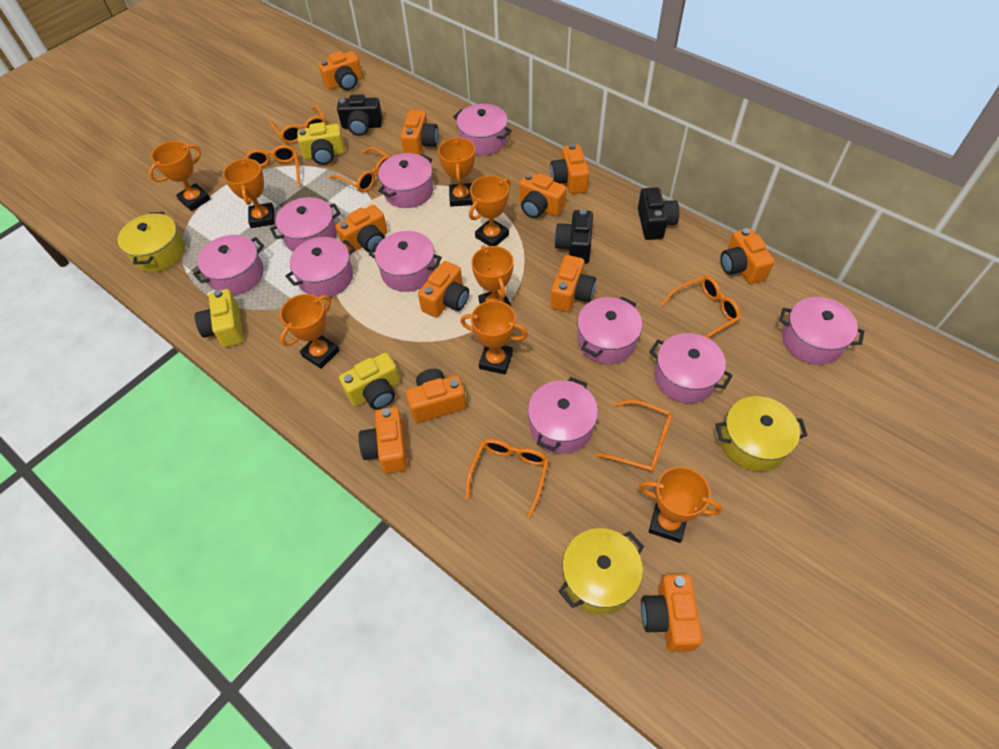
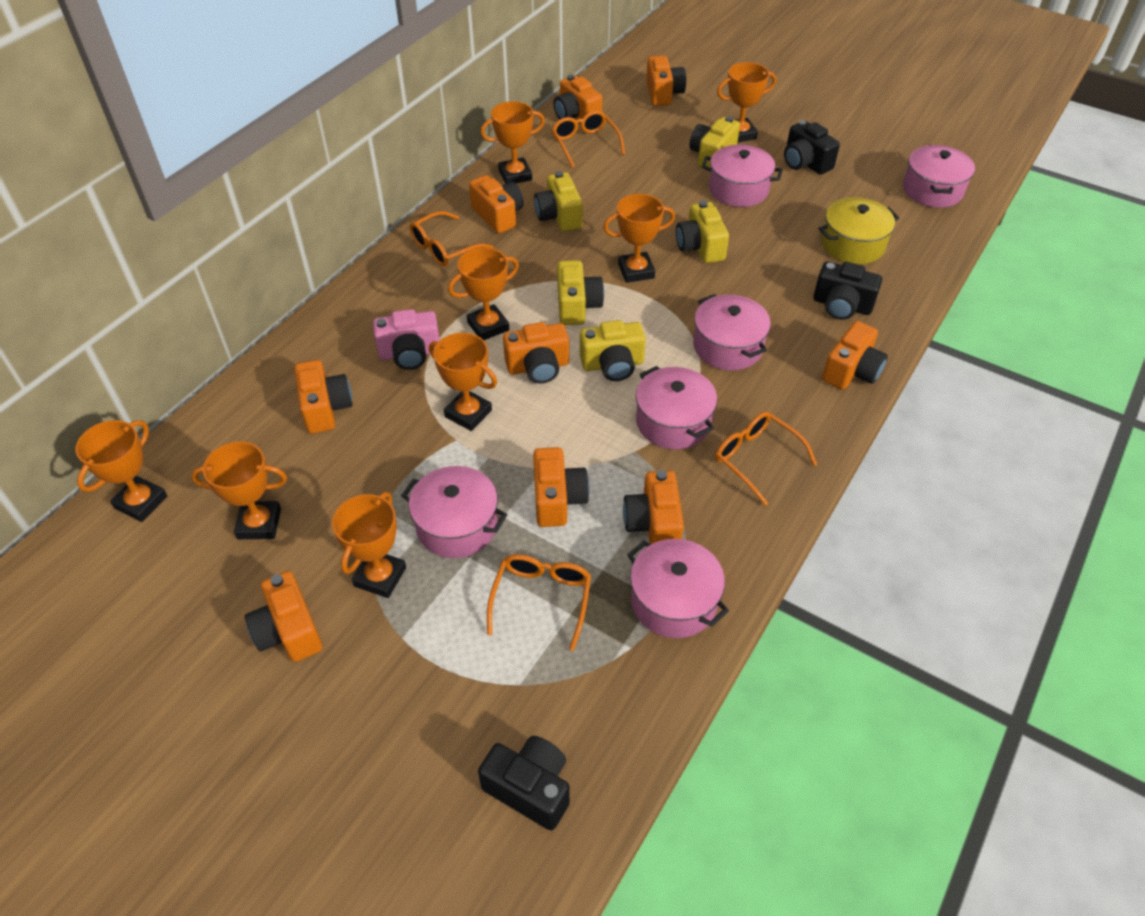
orange camera: [318,51,362,90] [336,205,388,253] [359,407,408,474] [401,110,438,155] [406,369,466,423] [418,261,469,318] [519,172,567,218] [550,143,589,194] [551,255,596,312] [641,574,703,652] [720,228,774,284] = 11 -> [245,571,322,662] [294,360,353,434] [469,175,524,233] [503,322,569,384] [533,447,589,527] [553,75,602,119] [623,470,684,544] [646,56,686,106] [822,321,888,390] = 9
orange glasses: [245,145,300,187] [269,105,326,144] [329,147,391,192] [466,439,549,518] [595,400,672,473] [660,276,741,338] = 6 -> [410,211,493,267] [487,554,591,651] [551,110,625,168] [715,411,817,506] = 4
pink camera: none = 0 -> [373,309,440,370] = 1
pink pot: [193,235,264,295] [270,197,340,252] [285,237,355,297] [369,231,442,292] [378,153,433,208] [453,104,512,155] [528,377,598,454] [577,297,642,364] [649,333,733,403] [779,297,864,365] = 10 -> [401,466,507,558] [627,539,729,638] [636,366,717,449] [693,294,771,370] [702,145,783,207] [903,145,975,208] = 6
yellow camera: [195,289,243,347] [297,122,345,165] [339,353,400,410] = 3 -> [534,171,583,232] [557,260,604,325] [580,320,646,381] [676,201,729,263] [689,116,740,168] = 5
yellow pot: [118,212,185,272] [558,528,644,614] [715,396,808,472] = 3 -> [818,197,899,264] = 1

